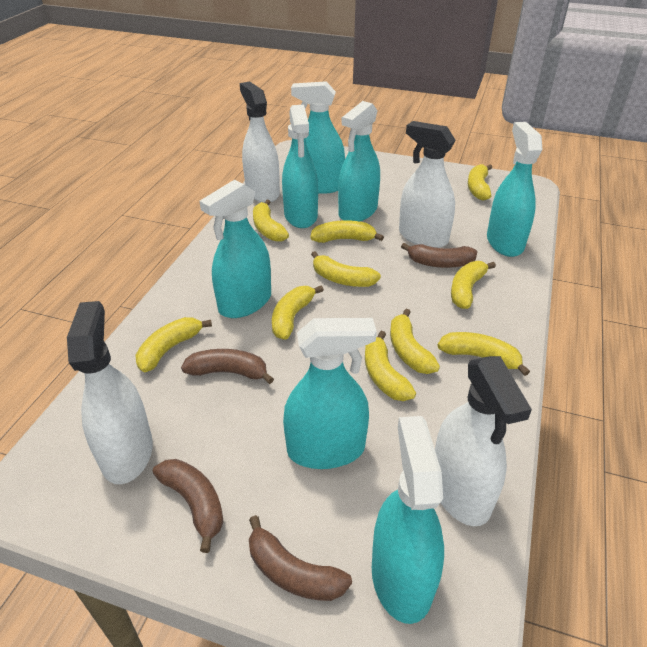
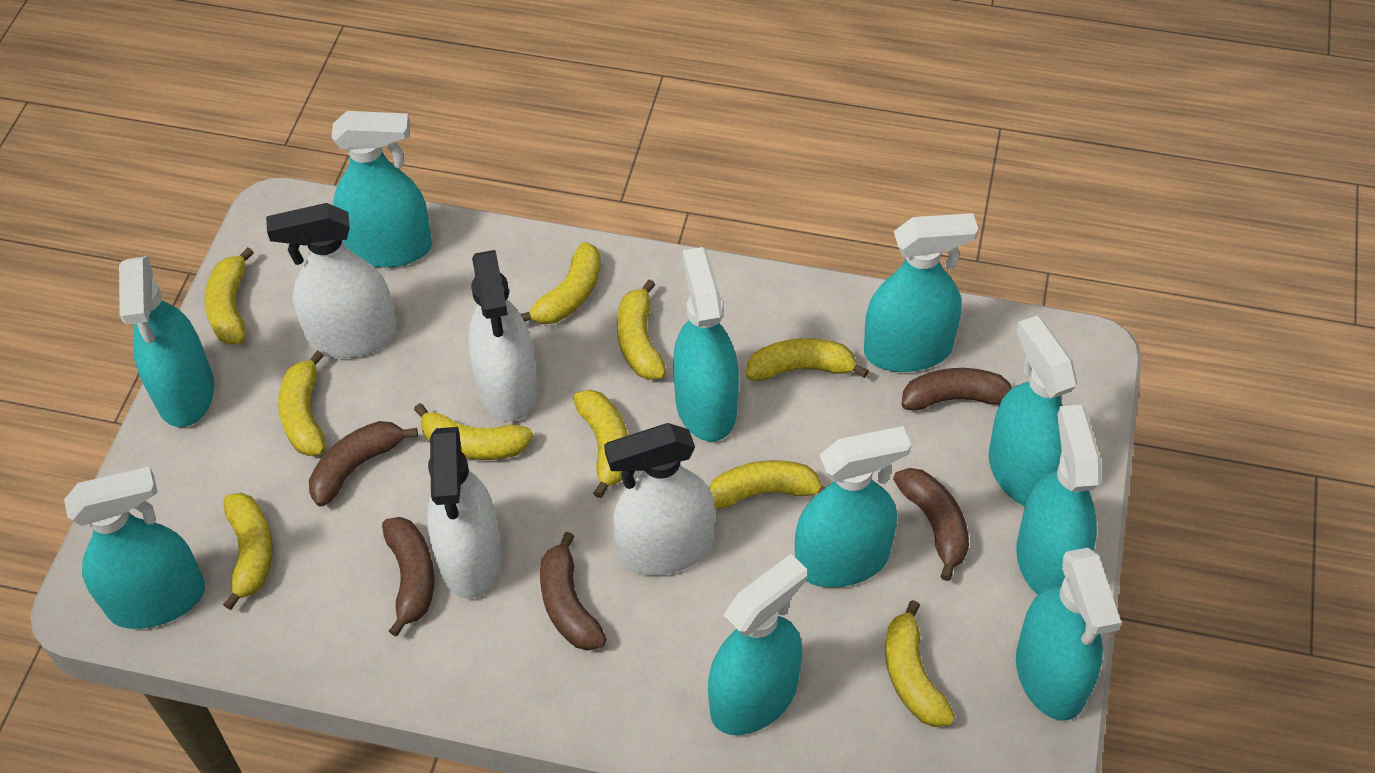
brown banana: [153,459,224,553] [181,349,274,384] [249,515,352,601] [401,243,477,268] = 4 -> [309,421,418,507] [382,517,435,637] [540,532,606,651] [893,468,969,581] [901,368,1012,411] = 5
turquoise spray bottle: [199,179,271,318] [282,105,318,228] [283,318,377,469] [291,81,345,194] [338,101,380,221] [372,416,444,624] [487,122,542,257] = 7 -> [64,466,205,629] [119,256,214,427] [331,111,432,268] [673,247,739,442] [708,554,807,735] [795,426,911,588] [864,213,978,372] [989,315,1077,506] [1016,405,1101,595] [1016,548,1121,721] = 10

